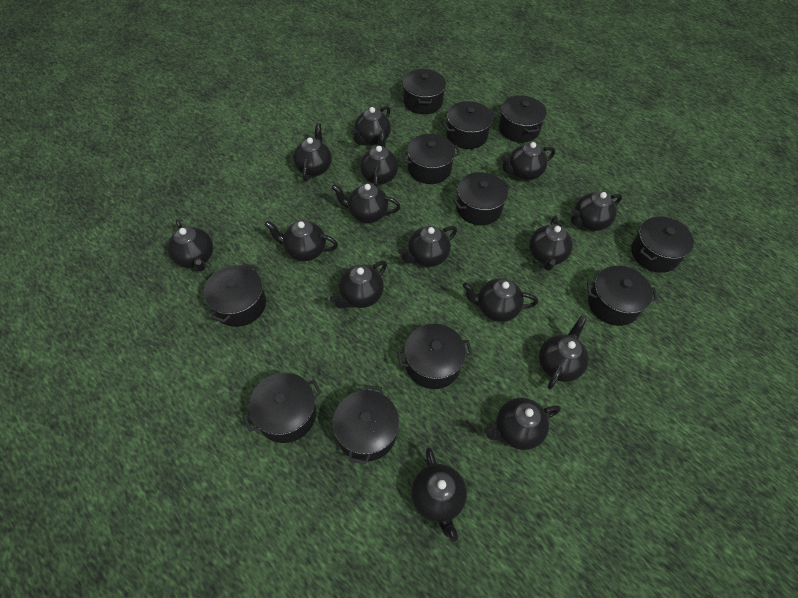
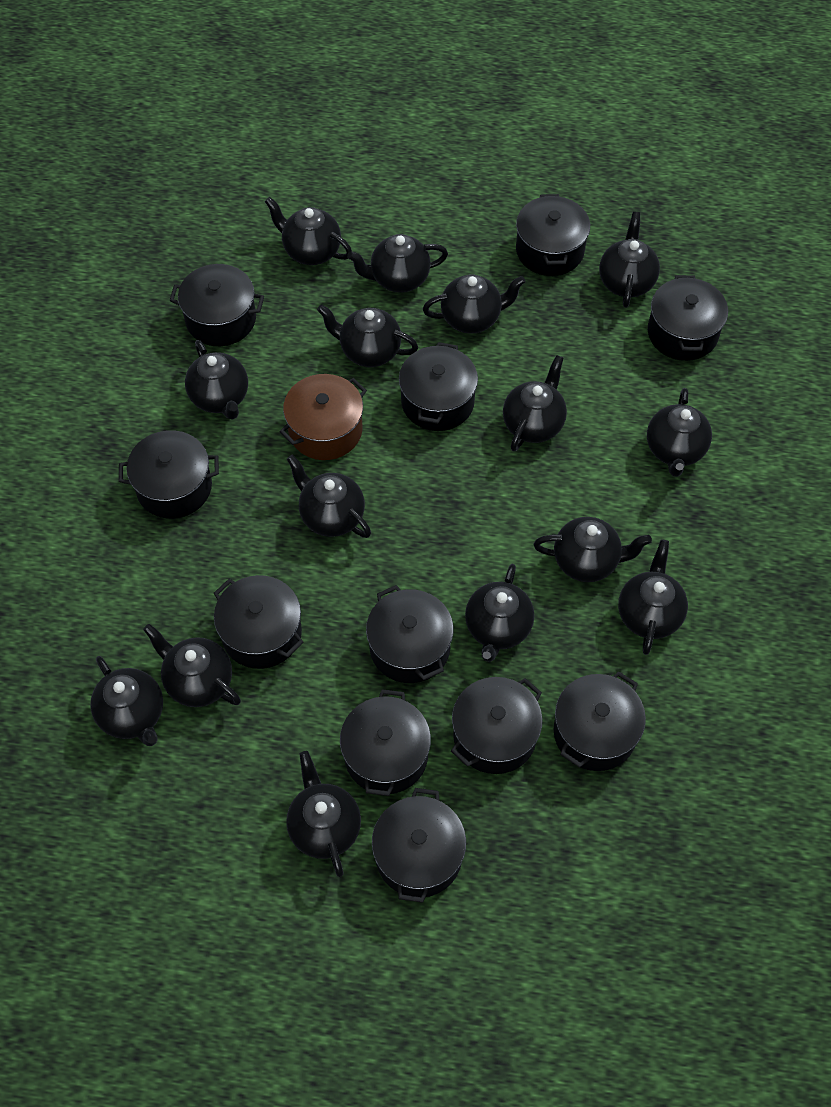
brown pot: none = 0 -> [280,374,367,460] = 1

